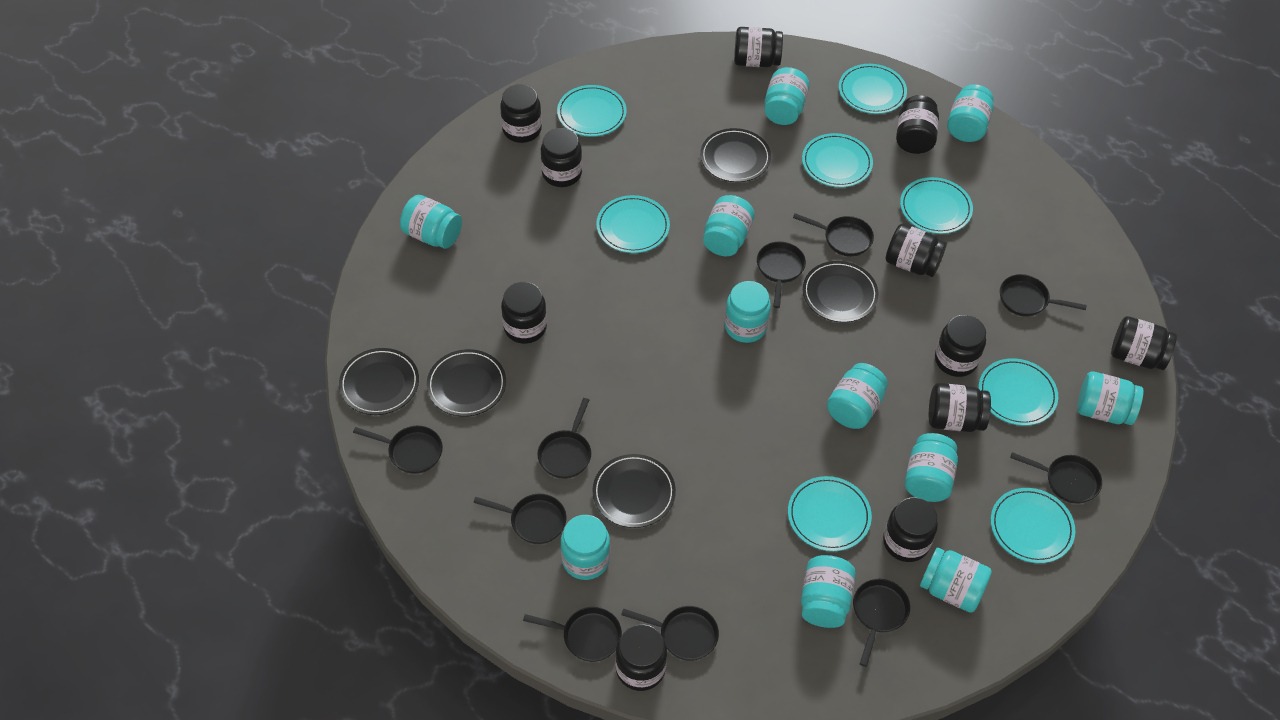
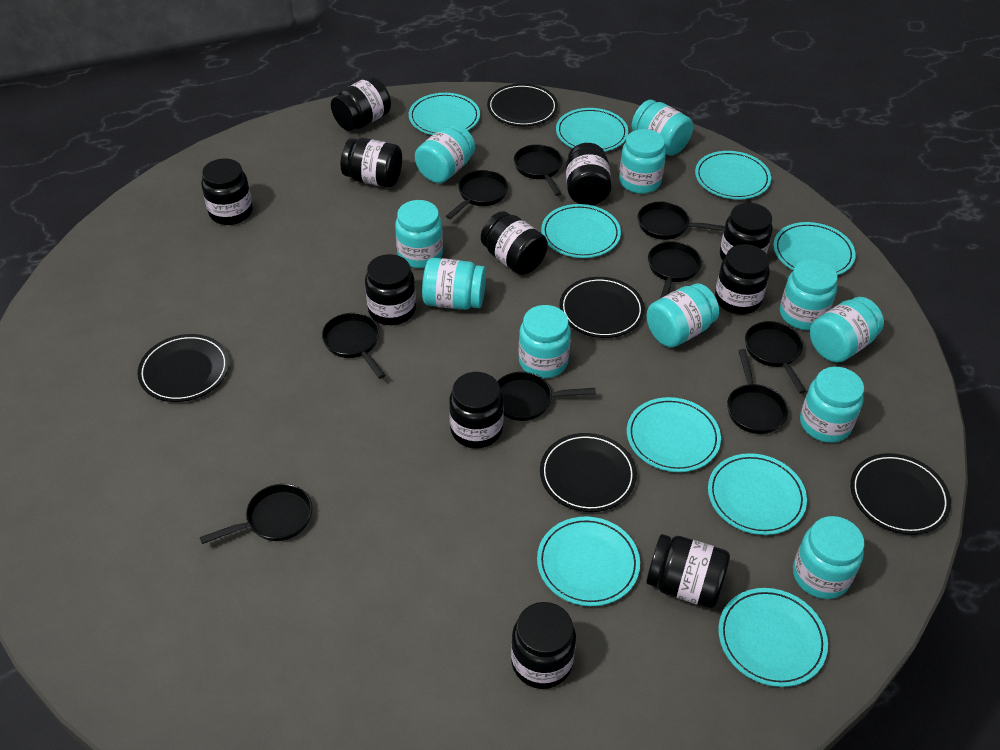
black pan: [353,426,443,474] [473,494,567,544] [523,607,622,662] [537,398,591,479] [621,606,719,661] [757,242,806,308] [793,213,874,257] [853,579,910,667] [1000,274,1087,317] [1010,452,1102,504] = 10 -> [200,484,312,544] [322,313,385,379] [446,170,509,219] [497,372,596,421] [514,144,563,196] [638,202,725,240] [648,241,702,298] [727,349,788,434] [745,321,806,394] = 9
turquoise plate: [557,85,627,137] [596,195,670,253] [788,476,872,551] [802,133,873,187] [839,64,907,114] [900,177,973,234] [979,358,1058,426] [991,488,1075,563] = 8 -> [409,93,480,135] [537,517,640,606] [541,204,621,258] [556,108,628,152] [627,397,721,472] [695,151,771,199] [708,453,807,535] [718,588,828,687] [773,222,856,275] = 9

